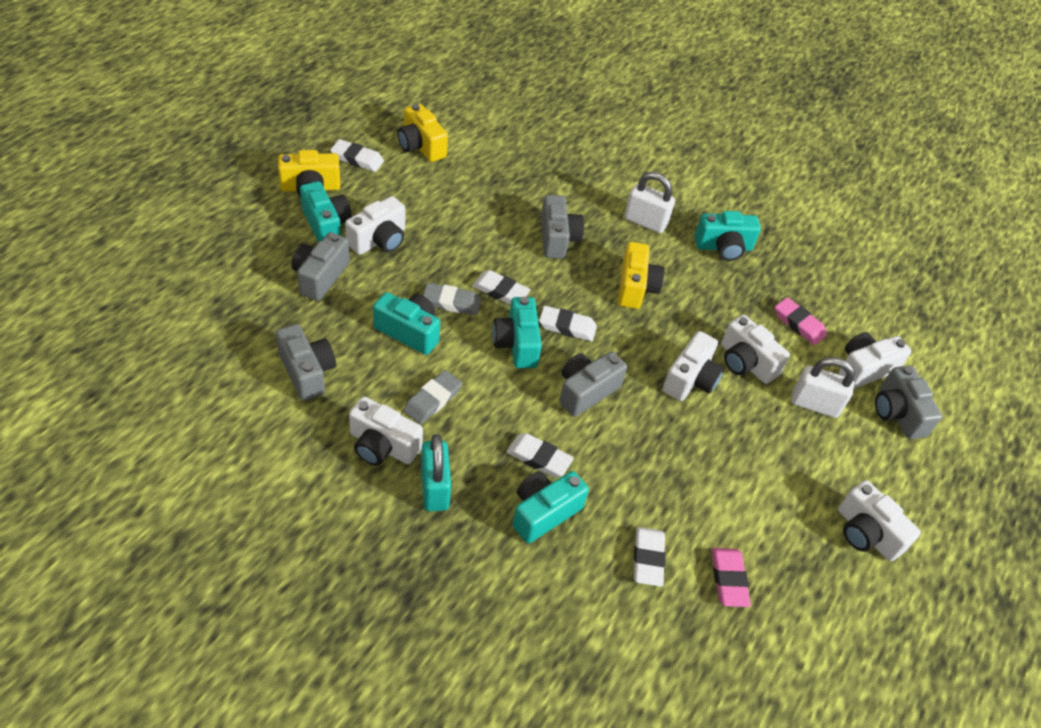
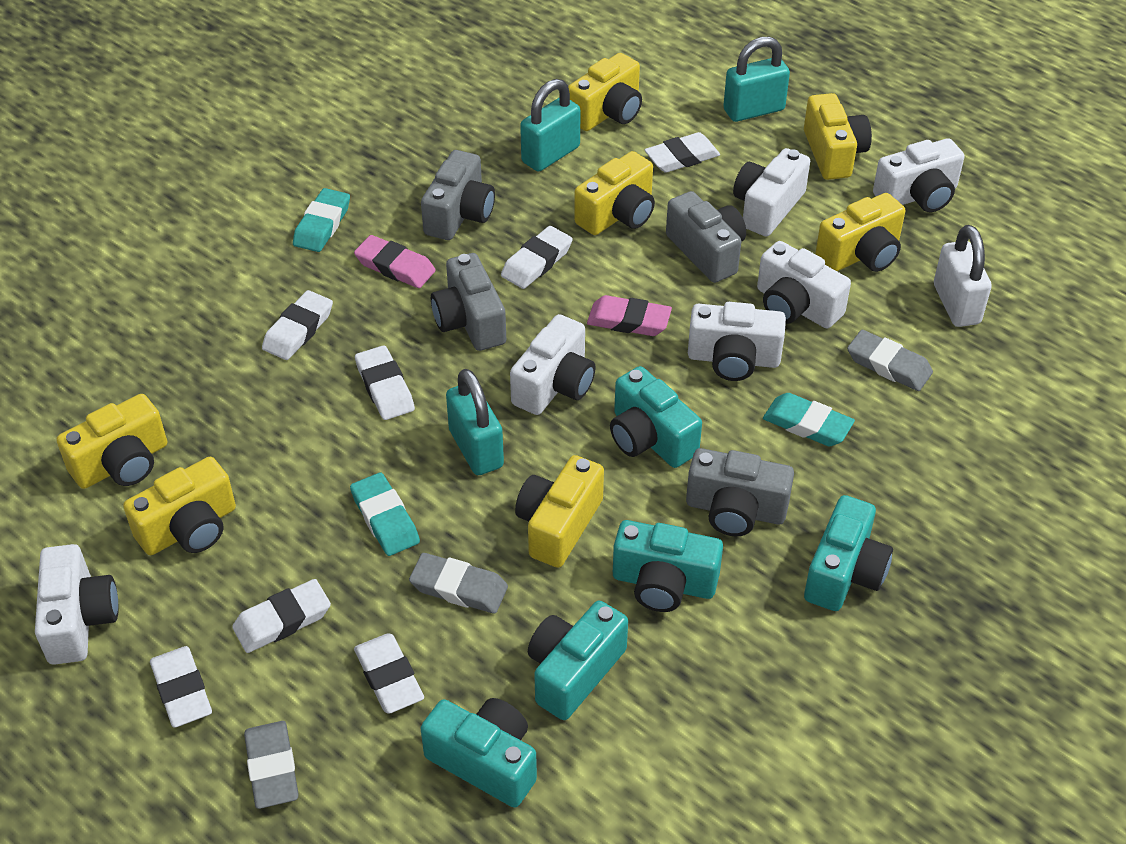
grey camera: [276,324,336,401] [291,232,350,301] [541,195,584,258] [559,352,627,417] [875,365,942,439] = 5 -> [421,150,495,240] [431,253,506,351] [666,191,746,283] [686,448,794,536] = 4
grey eraser: [403,370,462,424] [423,283,481,315] = 2 -> [244,721,298,809] [409,553,508,614] [847,330,933,391] = 3
turquoise eraser: none = 0 -> [293,188,350,252] [350,473,420,556] [763,393,855,446] = 3
turquoise padlock: [421,434,451,511] = 1 -> [446,369,504,475] [520,79,581,171] [723,36,790,122] = 3
white eraser: [330,139,384,172] [472,270,531,305] [506,433,574,477] [539,306,597,341] [634,527,666,587] = 5 -> [150,646,212,728] [232,579,331,653] [262,290,333,360] [354,633,424,714] [355,345,415,420] [501,226,573,289] [645,132,720,173] = 7
white padlock: [624,172,675,233] [791,357,855,418] = 2 -> [934,225,992,327] = 1
yellow camera: [278,150,341,197] [397,104,448,162] [618,242,665,309] = 3 -> [56,394,167,489] [123,457,236,555] [515,455,604,568] [568,53,642,131] [574,151,655,235] [804,93,872,180] [815,193,905,272] = 7

